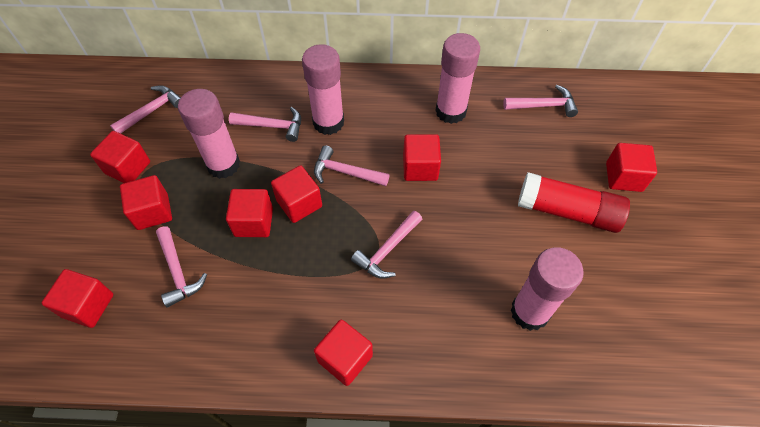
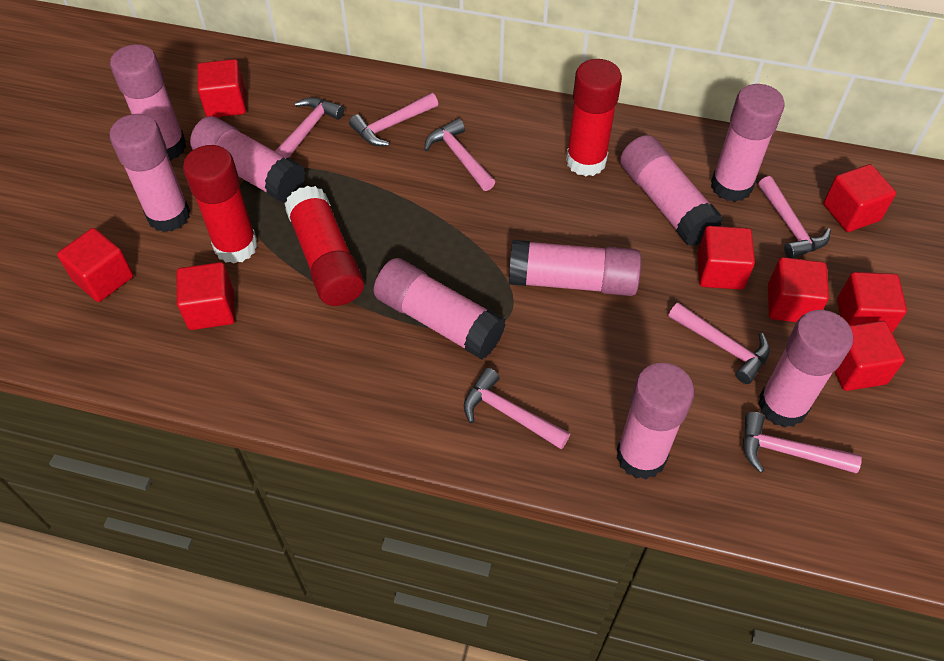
pink glue stick: [178,89,240,179] [302,44,344,135] [435,33,480,124] [511,247,584,331] = 4 -> [109,114,190,232] [110,44,186,161] [190,116,305,203] [374,258,506,359] [509,240,641,296] [616,363,695,479] [620,135,723,246] [711,84,785,202] [758,310,853,428] = 9
pink hammer: [110,85,181,134] [156,226,207,307] [229,107,301,142] [314,146,389,186] [351,211,422,279] [503,85,578,117] = 6 -> [275,97,344,158] [349,93,438,146] [424,118,495,191] [464,368,570,449] [668,303,770,384] [743,412,862,473] [758,176,831,258] = 7
red glue stick: [518,172,630,233] = 1 -> [183,145,258,264] [285,186,364,306] [566,59,622,177] = 3

